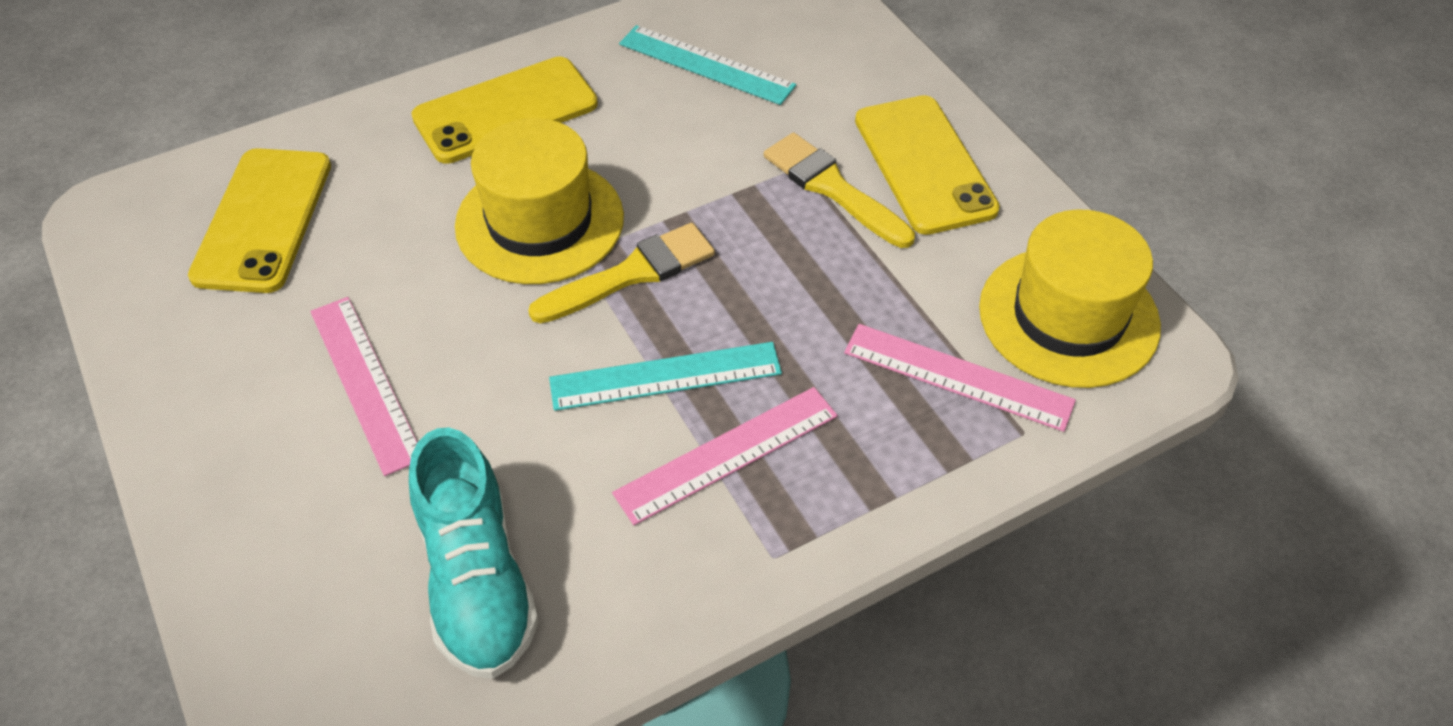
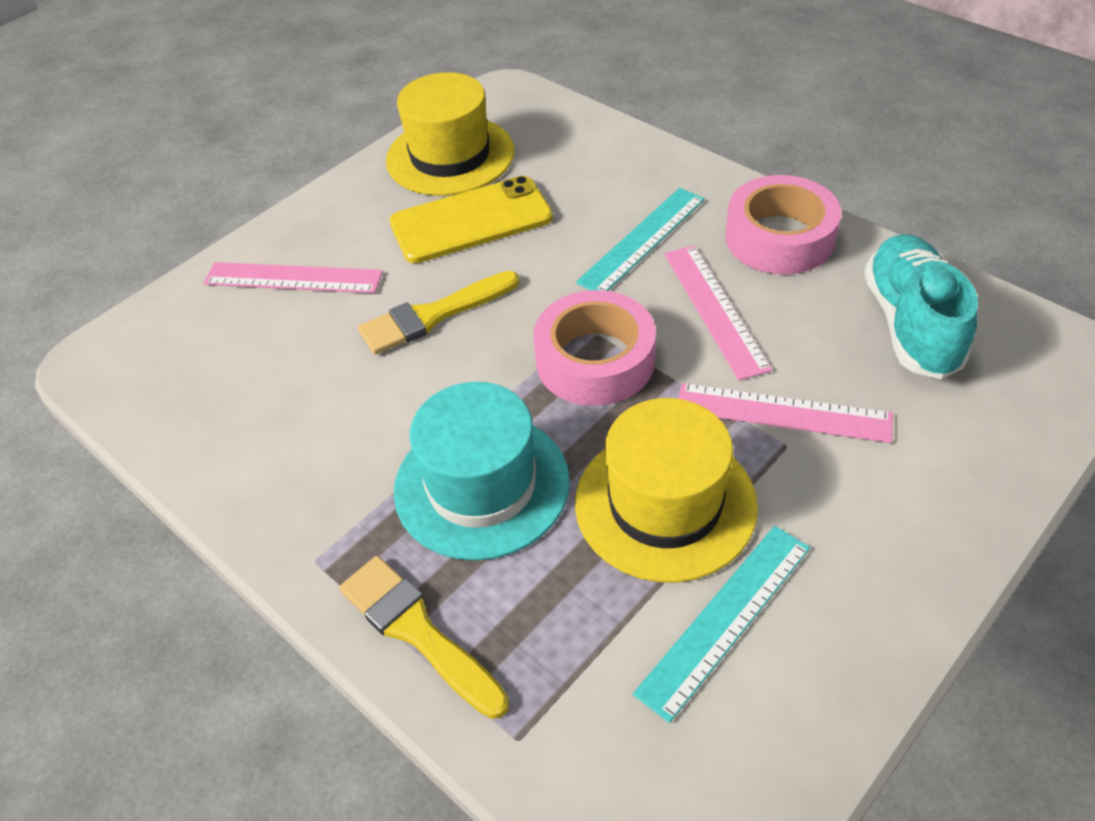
pink tape: none = 0 -> [534,290,656,406] [726,175,841,274] = 2
turquoise hat: none = 0 -> [394,382,570,561] = 1
yellow phone: [188,148,331,293] [411,57,598,164] [855,95,1000,235] = 3 -> [390,176,553,263] = 1

